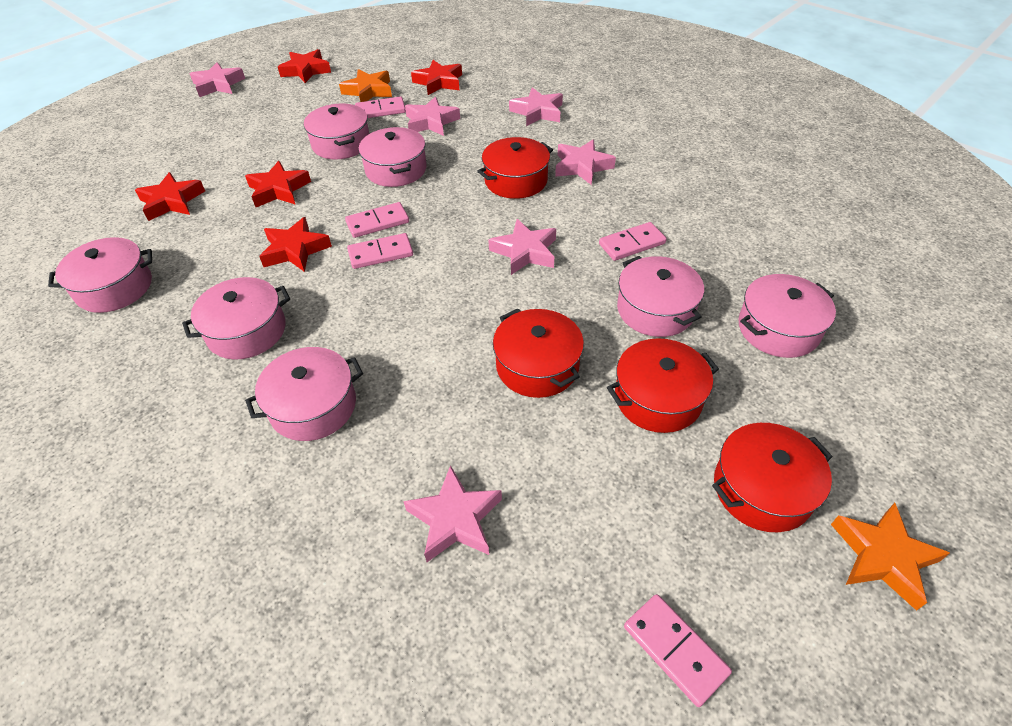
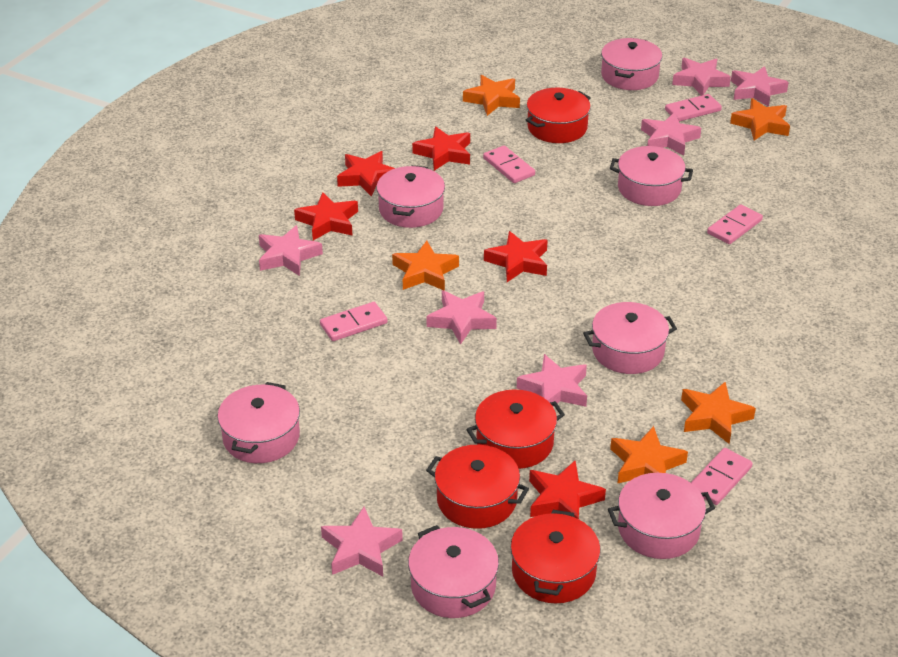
orange star: [339,69,392,102] [831,503,950,611] = 2 -> [392,241,459,291] [463,75,520,116] [610,426,688,484] [681,382,756,444] [730,98,790,140] = 5
pink star: [190,62,245,97] [403,465,502,562] [405,97,460,136] [488,219,556,275] [509,87,563,126] [555,139,616,185] = 6 -> [259,225,323,276] [321,507,403,576] [427,290,497,345] [517,354,587,407] [641,112,701,155] [672,58,731,96] [731,66,789,107] = 7

